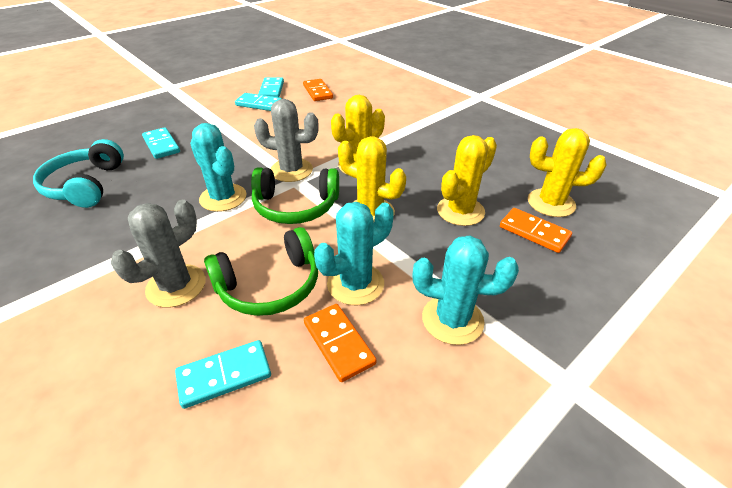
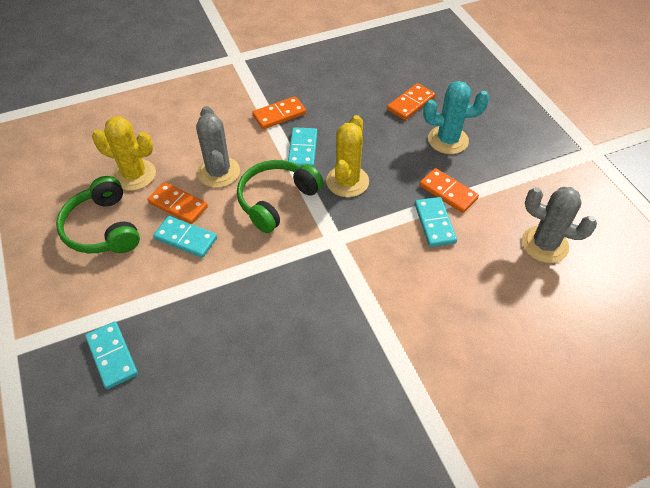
orange domino: [303,79,333,101] [304,304,376,382] [500,208,572,253] = 3 -> [148,182,208,224] [252,96,306,129] [387,83,435,120] [419,168,479,213] = 4
turquoise cactus: [190,123,247,212] [314,202,394,305] [413,235,519,345] = 3 -> [423,81,489,154] = 1
turquoise headphones: [33,139,124,208] = 1 -> none = 0
yellow cactus: [331,95,385,174] [338,136,406,221] [437,135,497,226] [528,128,606,217] = 4 -> [92,116,156,191] [326,115,369,197] = 2

